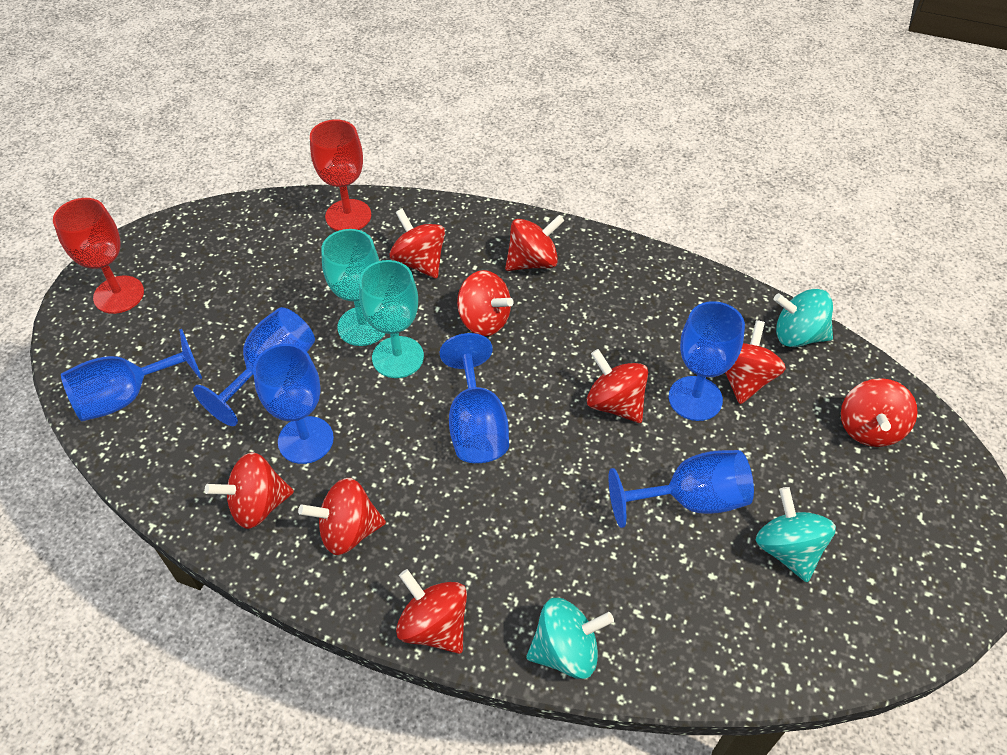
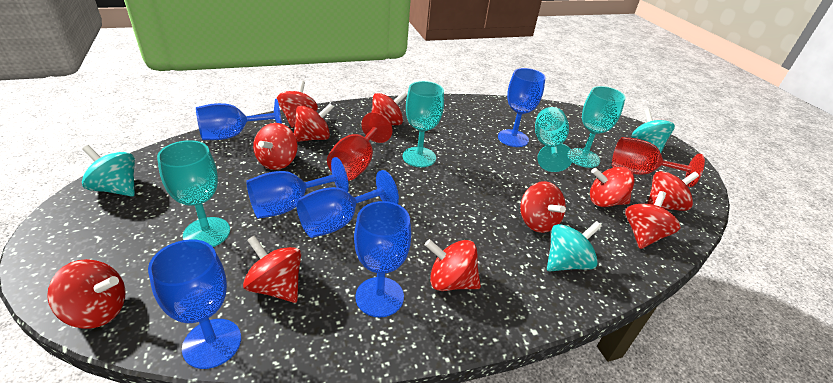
red spinning top: [205,452,294,529] [298,478,386,555] [390,209,445,279] [396,569,467,654] [457,270,514,336] [505,215,565,271] [587,349,648,423] [725,320,786,404] [841,378,917,447] = 9 -> [47,259,125,329] [243,235,301,303] [253,123,298,170] [277,81,318,128] [294,104,334,142] [372,91,407,125] [425,239,481,291] [520,181,566,233] [590,167,634,207] [625,191,681,249] [647,171,699,211] = 11
turquoise goblet: [321,229,386,346] [359,260,424,378] = 2 -> [157,140,230,247] [403,81,444,167] [535,107,574,172] [571,86,626,168] = 4

